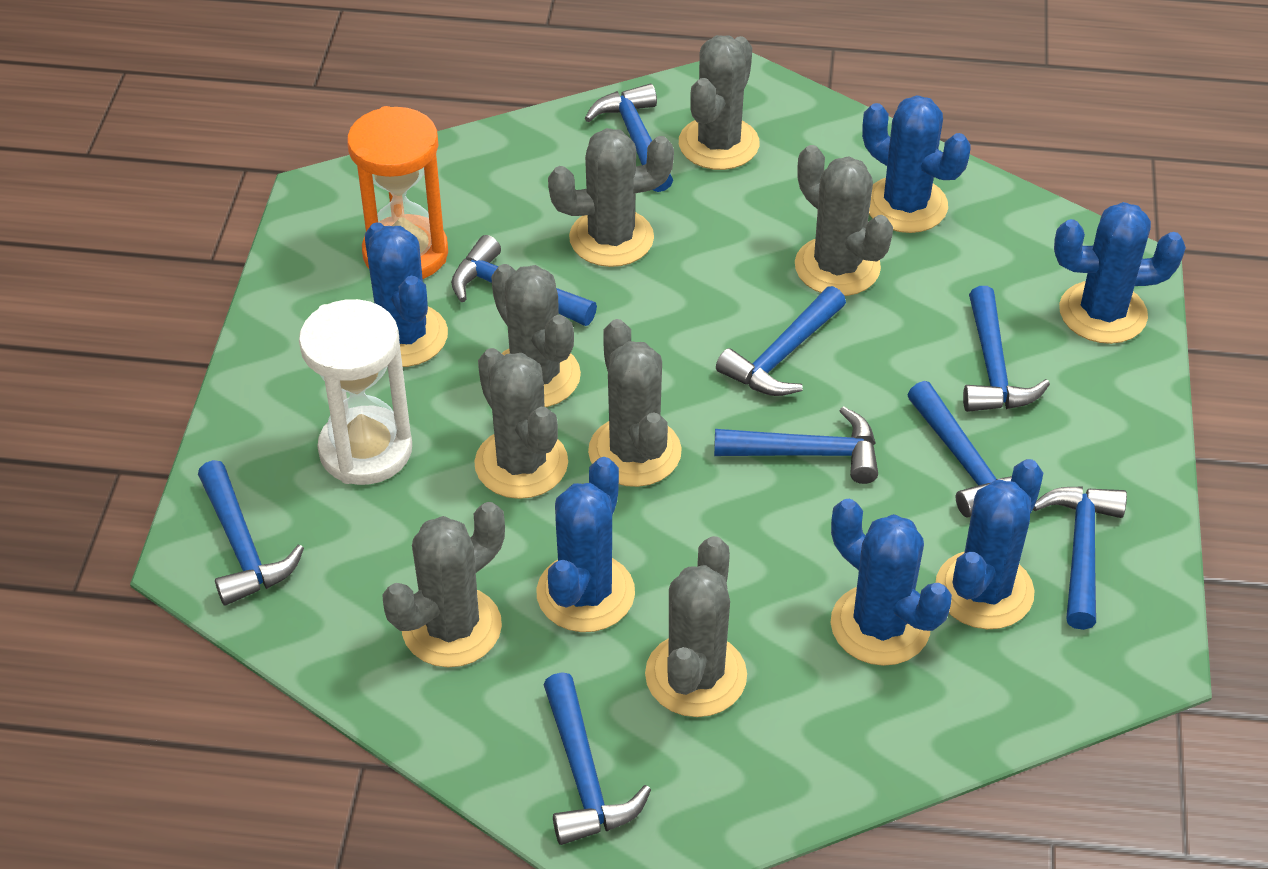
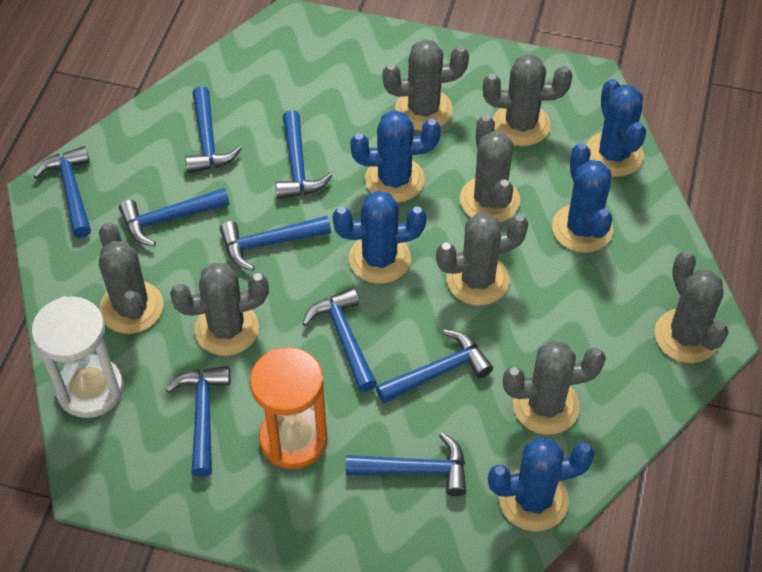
blue cactus: [365,222,448,367] [536,457,635,632] [830,499,952,666] [862,95,971,233] [936,459,1043,629] [1054,202,1186,344] = 6 -> [332,191,427,284] [350,110,441,203] [488,437,595,532] [552,143,614,253] [586,79,646,177] = 5

